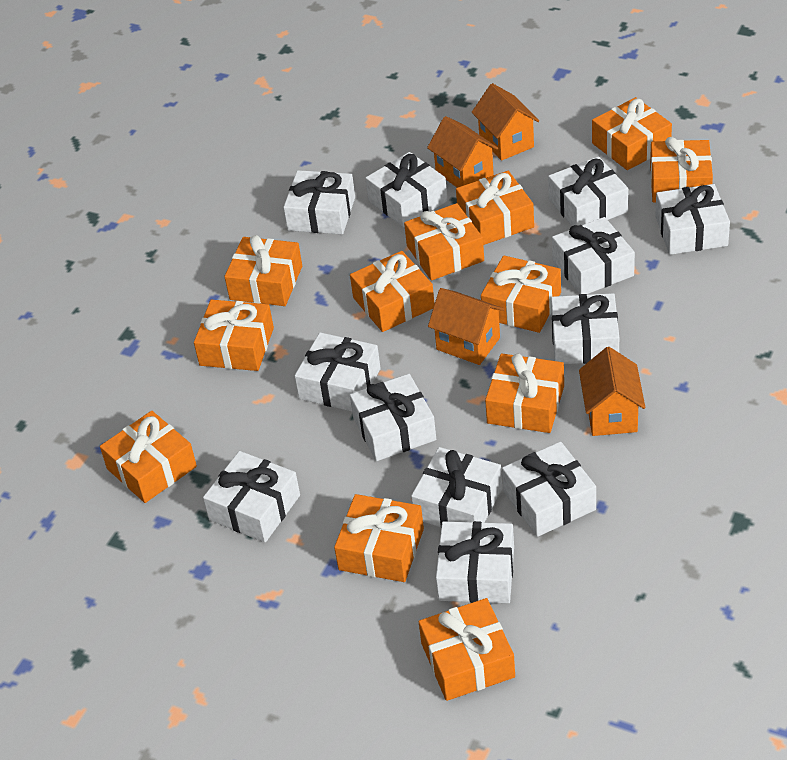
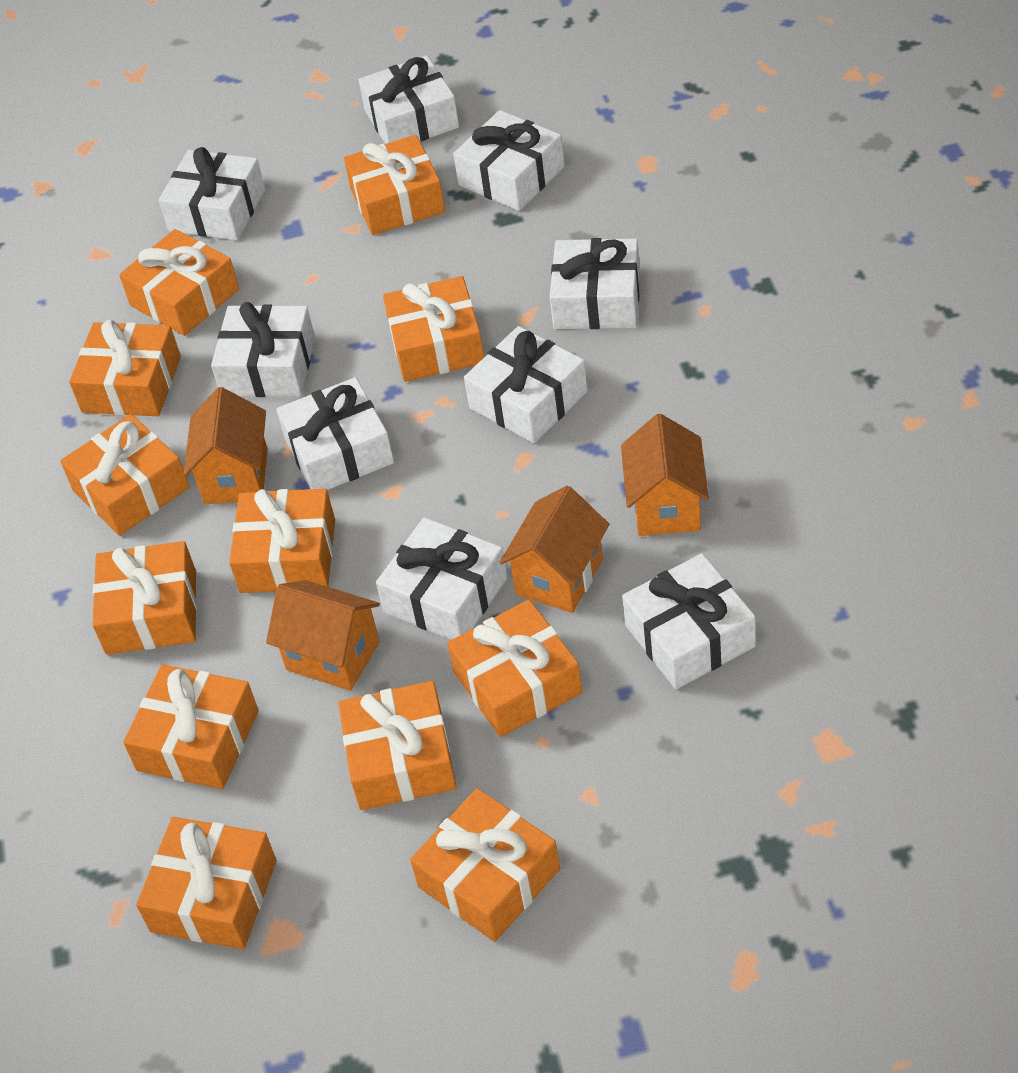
white gift: [203,451,300,542] [283,170,355,234] [295,332,381,411] [350,374,436,461] [365,152,448,227] [411,447,502,527] [436,521,514,603] [502,442,596,537] [548,156,628,226] [551,293,619,364] [552,217,635,294] [655,184,730,255] = 12 -> [158,147,265,240] [211,302,315,397] [276,377,394,490] [359,55,459,144] [376,517,508,640] [453,110,564,211] [464,326,588,443] [550,238,640,329] [622,553,756,689] = 9

